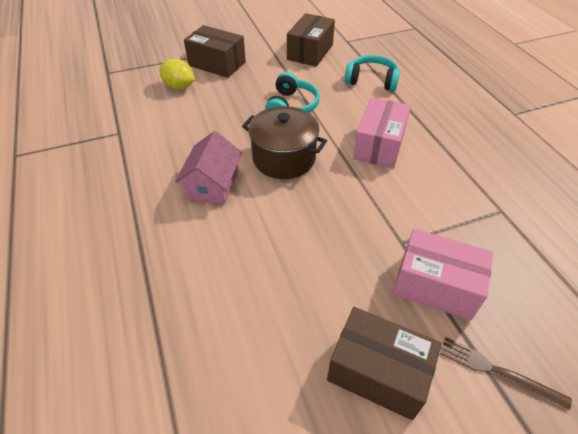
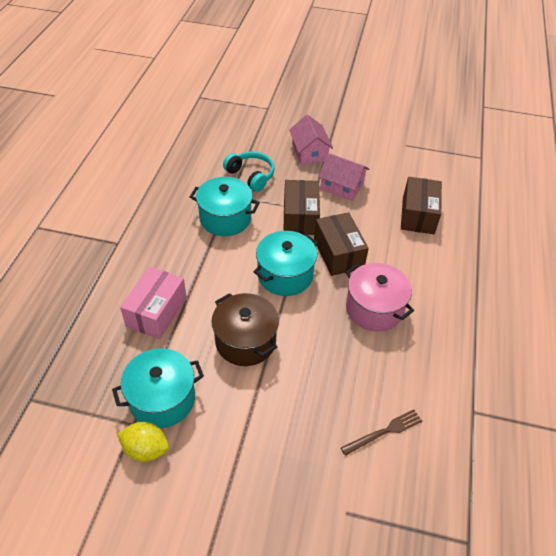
pink box: [353,97,411,168] [393,228,493,321] = 2 -> [120,266,187,339] = 1
pink house: [175,131,242,204] = 1 -> [289,115,333,165] [318,153,369,201] = 2
pink pot: none = 0 -> [345,263,414,331] = 1
turquoise headphones: [265,72,320,112] [345,55,400,91] = 2 -> [223,151,275,192] = 1
turquoise pot: none = 0 -> [112,348,204,428] [190,177,260,236] [253,231,318,296] = 3

